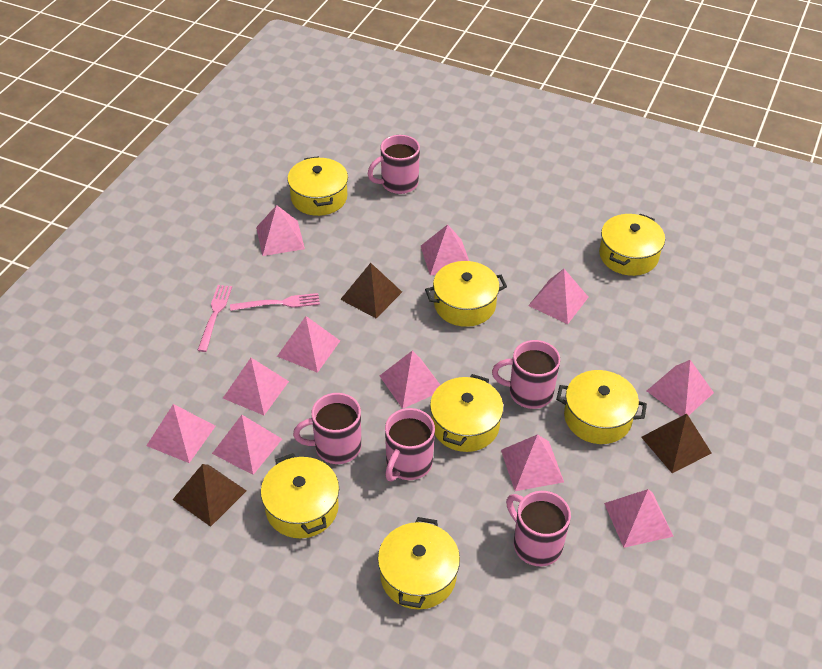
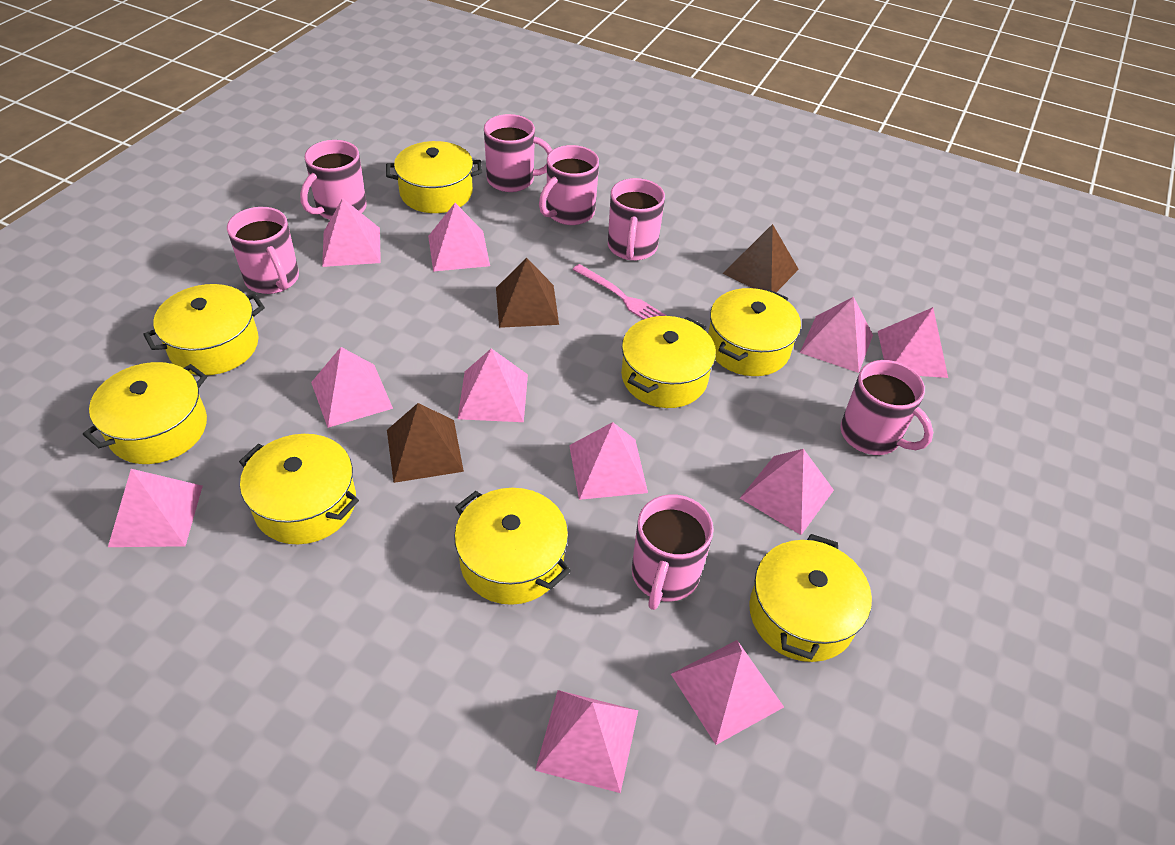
pink fork: [198,285,232,352] [230,293,320,311] = 2 -> [573,264,667,320] = 1
pink mug: [293,393,361,464] [368,135,420,194] [385,408,435,481] [492,340,560,409] [506,491,571,566] = 5 -> [227,207,299,294] [300,140,367,220] [484,114,552,192] [539,145,599,225] [608,178,665,261] [632,494,714,610] [840,360,933,455] = 7
yellow pot: [261,453,339,538] [287,156,348,216] [378,517,460,610] [425,261,507,327] [430,374,503,452] [556,370,647,444] [599,213,665,276] = 7 -> [83,362,207,464] [143,284,265,375] [239,434,359,545] [386,141,482,213] [454,488,571,605] [621,316,716,408] [708,288,801,376] [749,534,872,662] = 8

